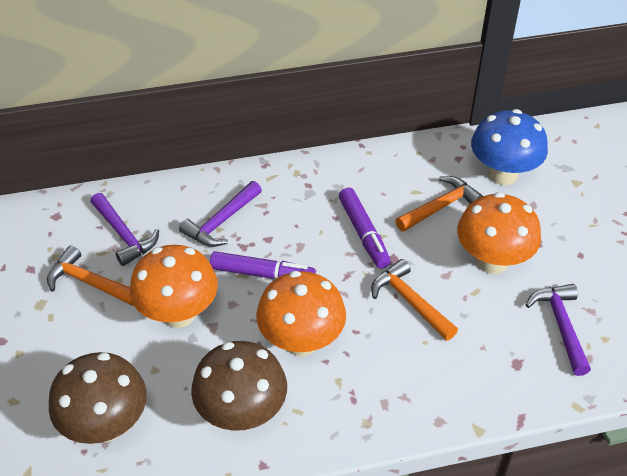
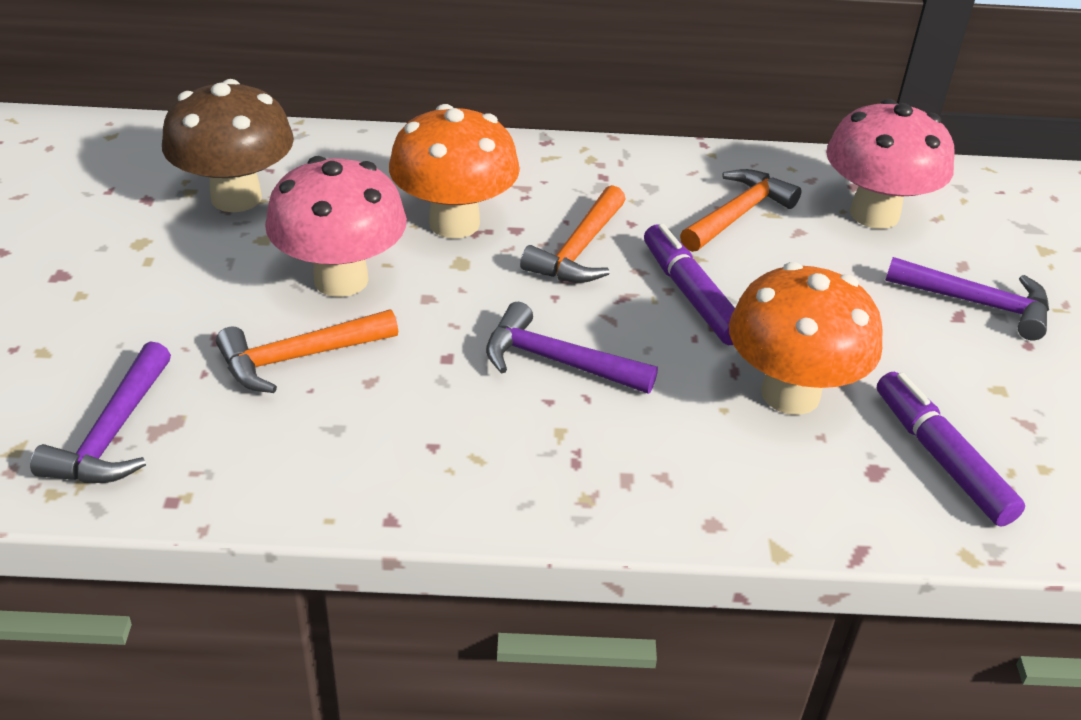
blue mushroom: [471,109,548,185] = 1 -> none = 0
brown mushroom: [49,352,147,444] [191,341,287,431] = 2 -> [162,79,294,212] = 1
orange mushroom: [130,245,218,328] [256,271,346,356] [457,192,541,274] = 3 -> [389,104,520,238] [729,262,883,415] = 2
pink mushroom: none = 0 -> [265,156,407,297] [826,99,955,229] = 2

